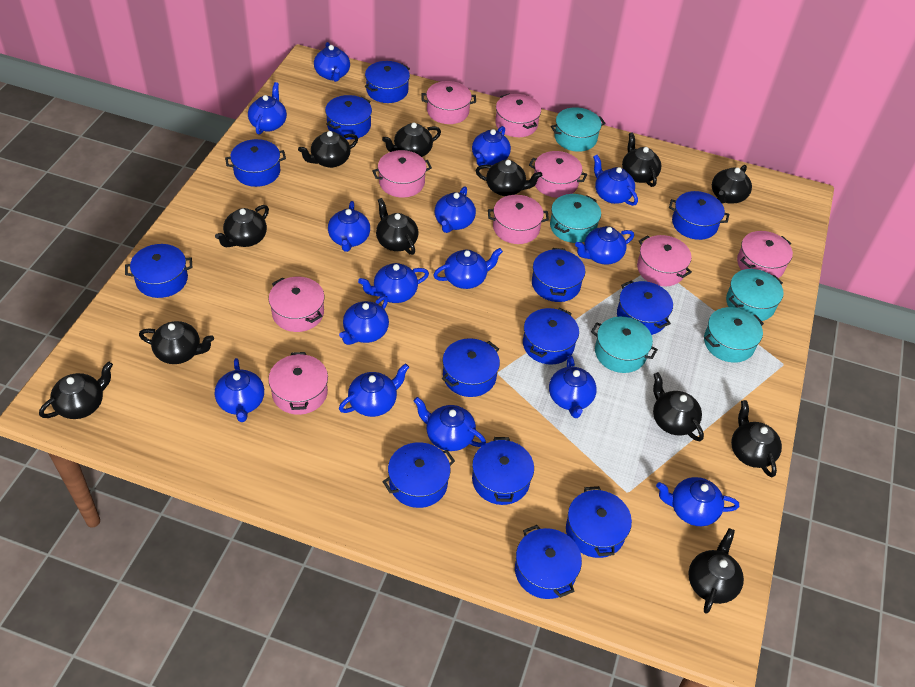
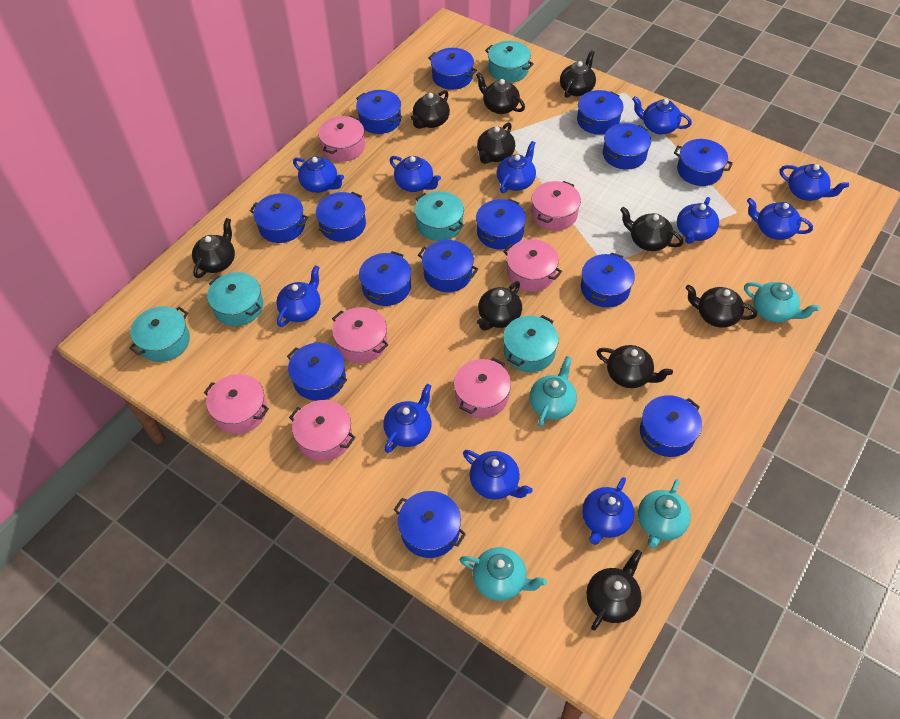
black teapot: [39,362,113,419] [139,321,214,364] [215,205,269,247] [298,131,358,168] [376,198,418,255] [382,122,441,157] [476,160,542,196] [622,132,661,187] [653,372,704,441] [688,528,744,614] [712,165,752,204] [731,400,782,477] = 12 -> [192,218,235,278] [411,90,450,129] [476,73,525,114] [477,122,515,164] [477,281,522,331] [560,51,596,98] [586,550,642,631] [597,345,673,388] [620,207,683,251] [685,285,757,328] = 10
blue pot: [125,244,192,298] [225,139,286,187] [325,95,372,140] [365,61,410,103] [382,442,455,508] [442,338,500,397] [472,437,534,505] [515,525,582,599] [523,308,579,365] [532,248,585,302] [566,486,632,558] [617,280,673,335] [669,191,729,240] = 13 -> [250,193,308,243] [287,343,347,401] [316,192,366,242] [356,90,402,134] [359,251,411,306] [394,491,466,558] [418,240,478,292] [428,48,477,90] [476,199,526,250] [577,90,623,135] [581,252,635,308] [603,123,651,170] [640,395,702,457] [674,139,733,186] = 14
blue teapot: [215,358,264,422] [248,82,287,135] [314,42,350,82] [328,201,370,252] [339,296,389,345] [339,363,409,417] [358,263,429,303] [414,397,486,451] [434,248,503,289] [435,186,476,233] [472,126,511,166] [549,355,597,418] [575,226,634,265] [593,155,638,206] [656,477,739,526] = 15 -> [276,265,321,327] [293,157,344,193] [383,384,431,453] [389,156,441,192] [463,450,533,499] [497,141,536,193] [582,477,634,545] [632,96,692,135] [677,197,719,244] [747,198,813,240] [780,164,849,201] = 11
pink pot: [268,352,328,415] [269,277,324,332] [372,150,432,198] [422,81,476,124] [488,195,549,244] [495,94,541,137] [529,151,587,198] [637,235,692,286] [737,231,793,278] = 9 -> [204,374,269,434] [289,400,355,461] [318,116,365,162] [332,307,388,363] [454,358,511,418] [503,239,562,292] [532,181,581,231] = 7
turquoise teapot: none = 0 -> [460,547,547,601] [529,356,577,427] [638,479,691,548] [744,282,820,322] = 4

